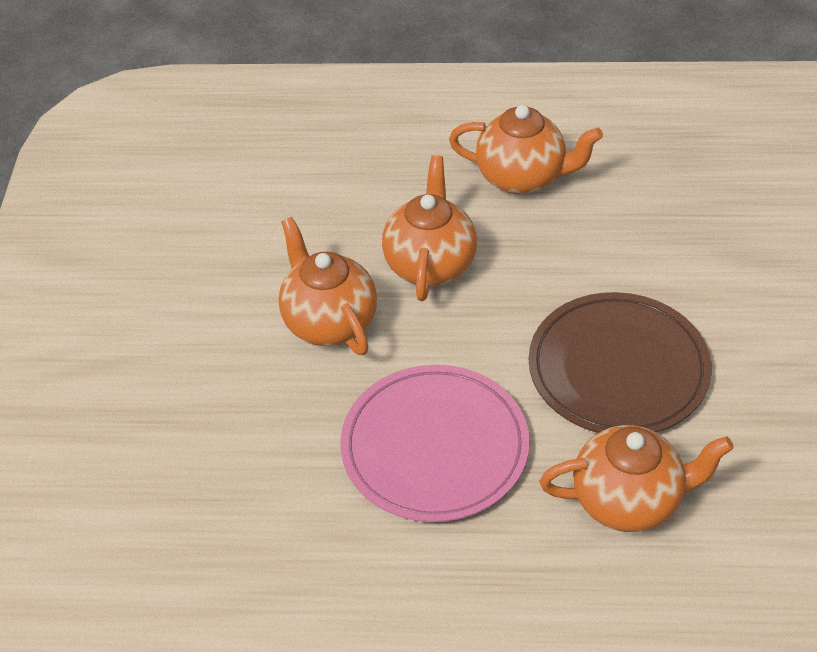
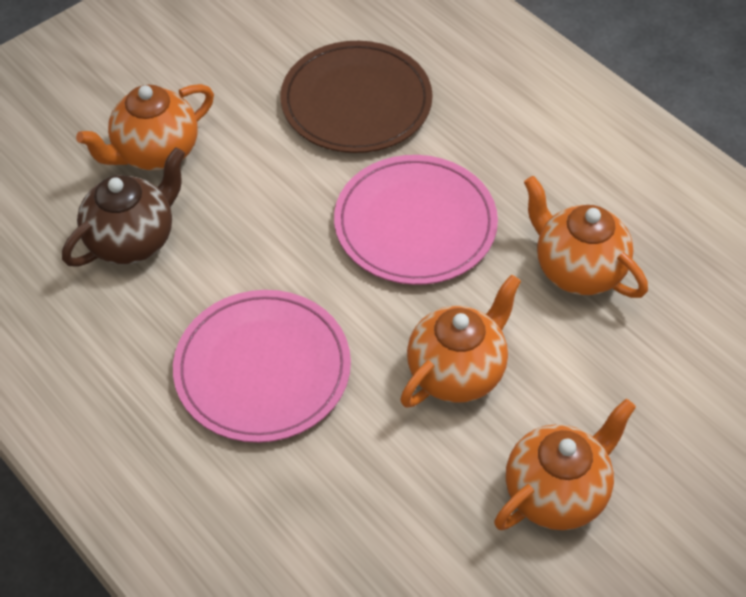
brown teapot: none = 0 -> [62,147,185,267] = 1
pink plate: [341,365,530,522] = 1 -> [173,290,351,443] [334,155,498,285] = 2

